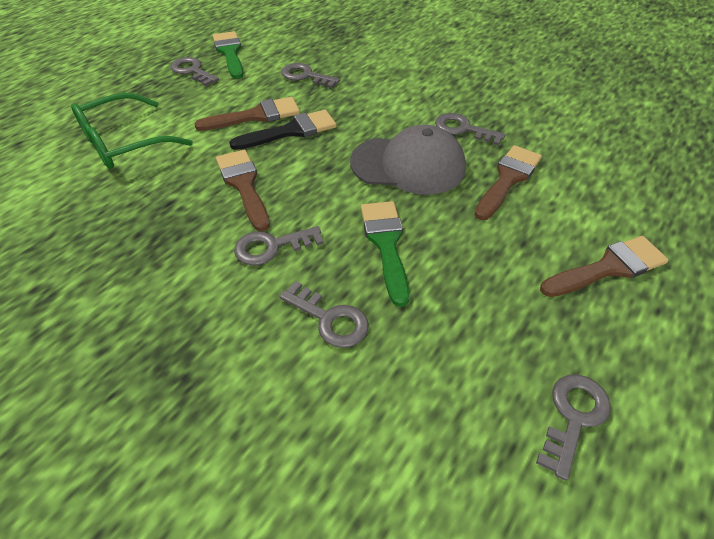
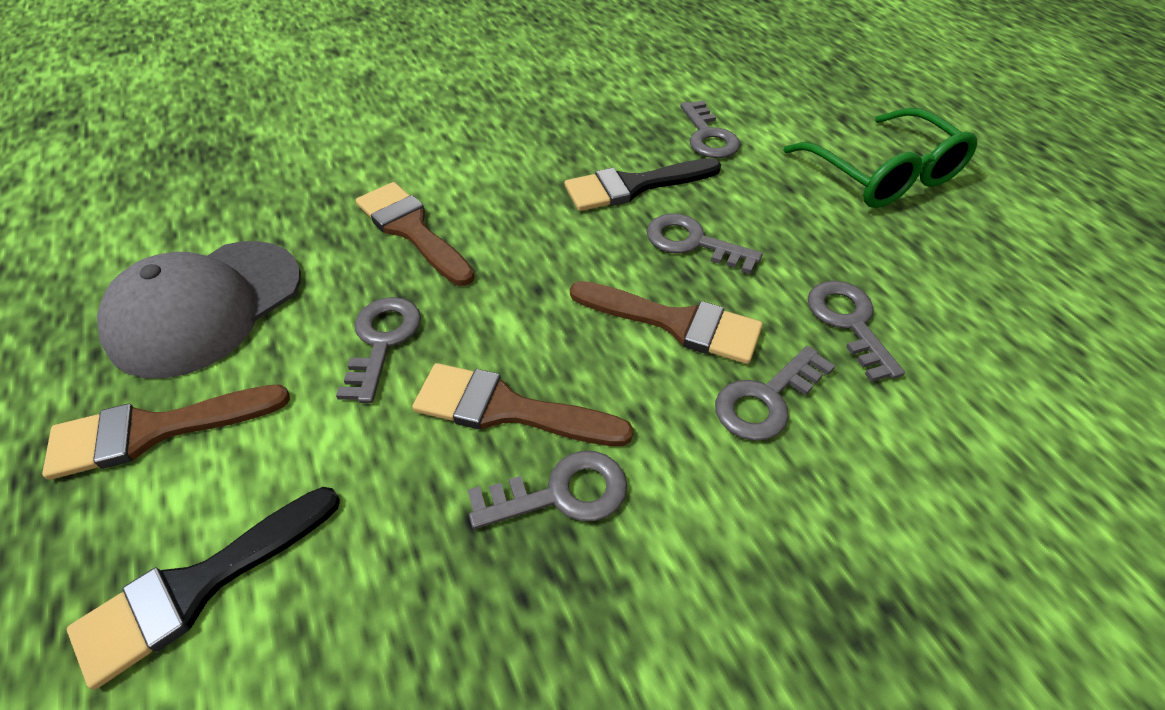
black brush: [229,110,336,150] = 1 -> [67,487,340,690] [565,158,721,211] = 2
green brush: [213,31,243,79] [361,201,409,307] = 2 -> none = 0

